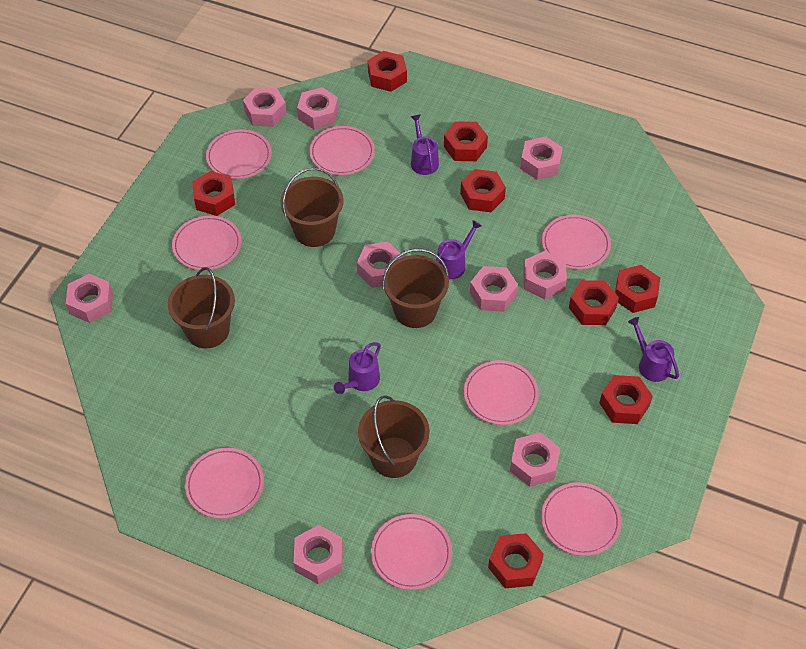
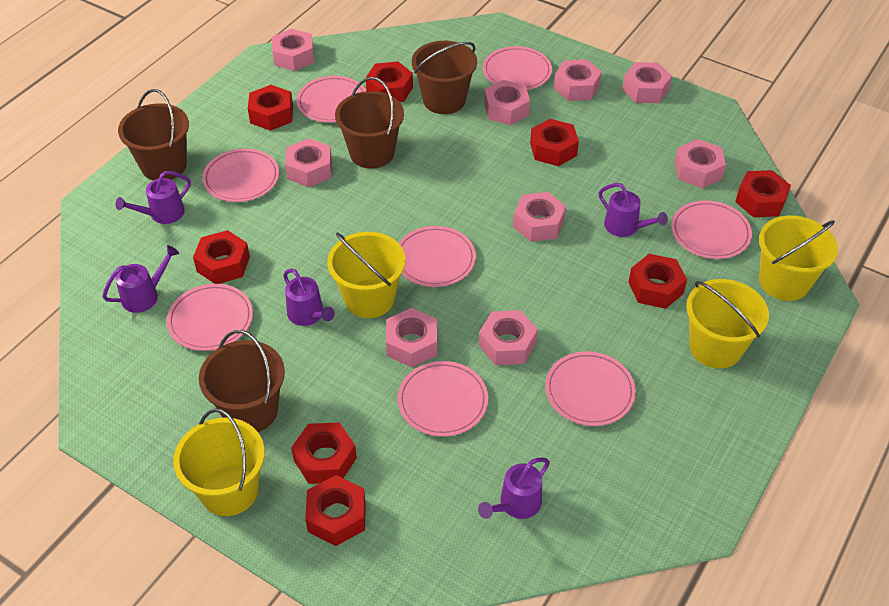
purple watering can: [334,342,381,394] [410,114,439,175] [436,220,482,279] [628,317,679,382] = 4 -> [102,245,179,313] [115,171,191,224] [283,268,335,326] [478,457,550,519] [599,183,668,237] = 5
yellow bucket: none = 0 -> [173,408,265,516] [327,232,406,318] [686,279,769,369] [759,216,838,301] = 4

